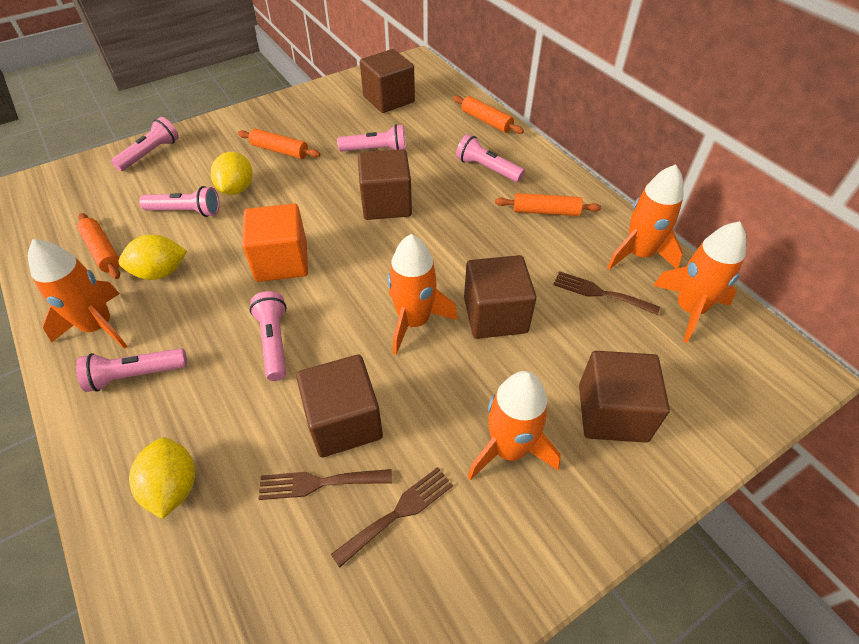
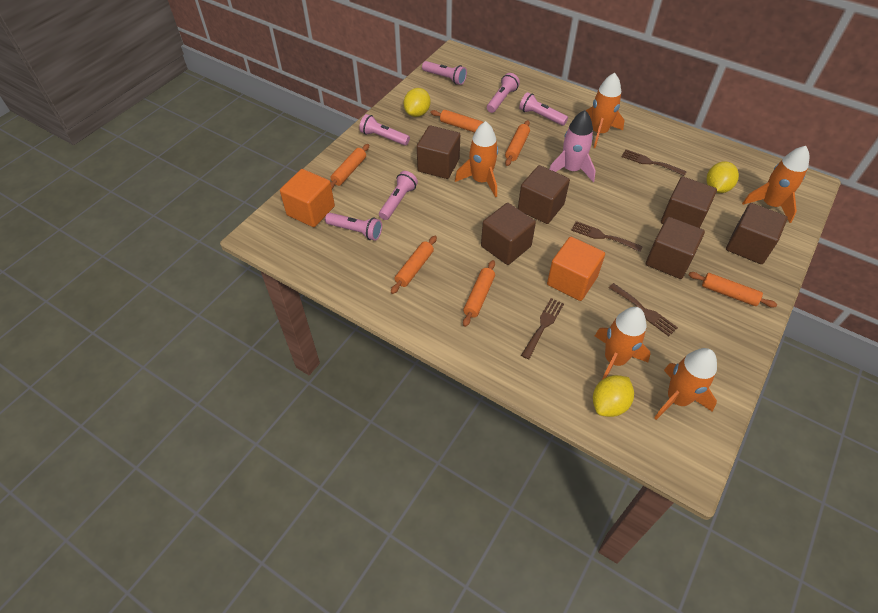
brown cube: [296,355,383,457] [358,149,412,220] [360,49,415,113] [464,255,537,339] [579,351,670,443] = 5 -> [417,125,460,179] [481,203,536,265] [518,165,570,224] [646,217,705,279] [661,177,717,228] [726,203,788,264] = 6
brown fork: [259,469,392,500] [331,467,453,568] [553,271,660,315] = 3 -> [521,298,564,359] [571,221,643,252] [609,283,678,336] [621,149,687,176] = 4
orange cube: [242,204,308,282] = 1 -> [280,169,335,227] [547,237,605,301] = 2
orange rolling pin: [77,213,120,279] [238,129,320,159] [453,95,524,134] [495,193,601,216] = 4 -> [331,144,369,189] [391,236,437,294] [431,110,494,133] [463,260,495,327] [505,120,530,166] [688,272,777,307] = 6
pink rocket: none = 0 -> [550,110,596,182] = 1

